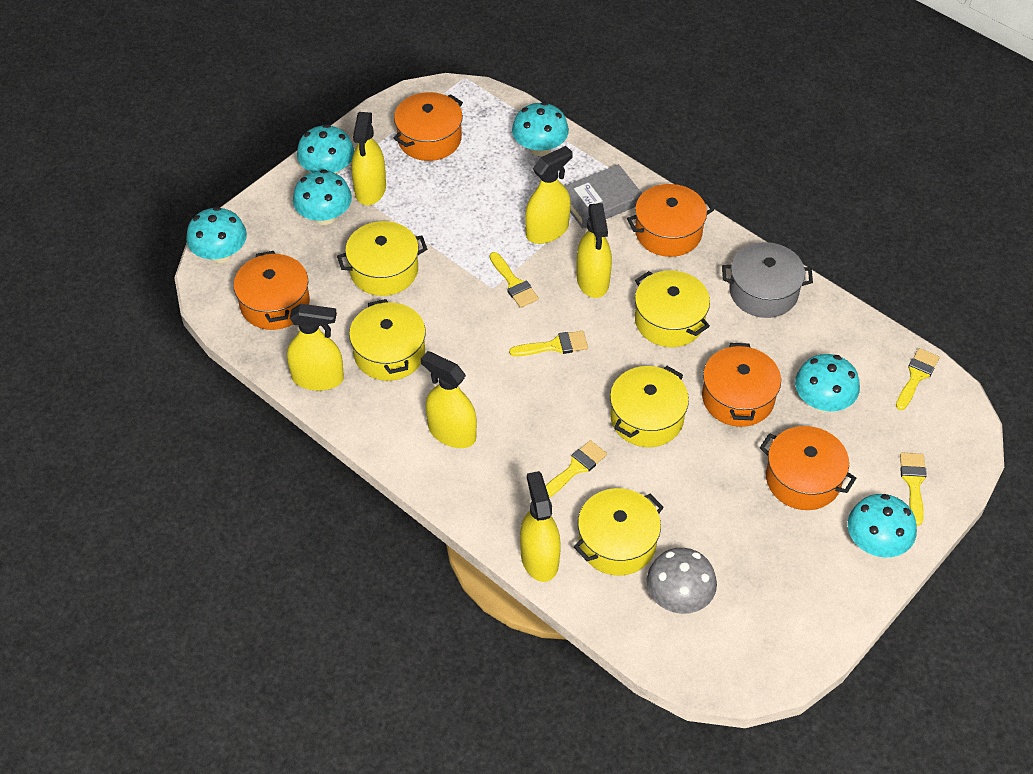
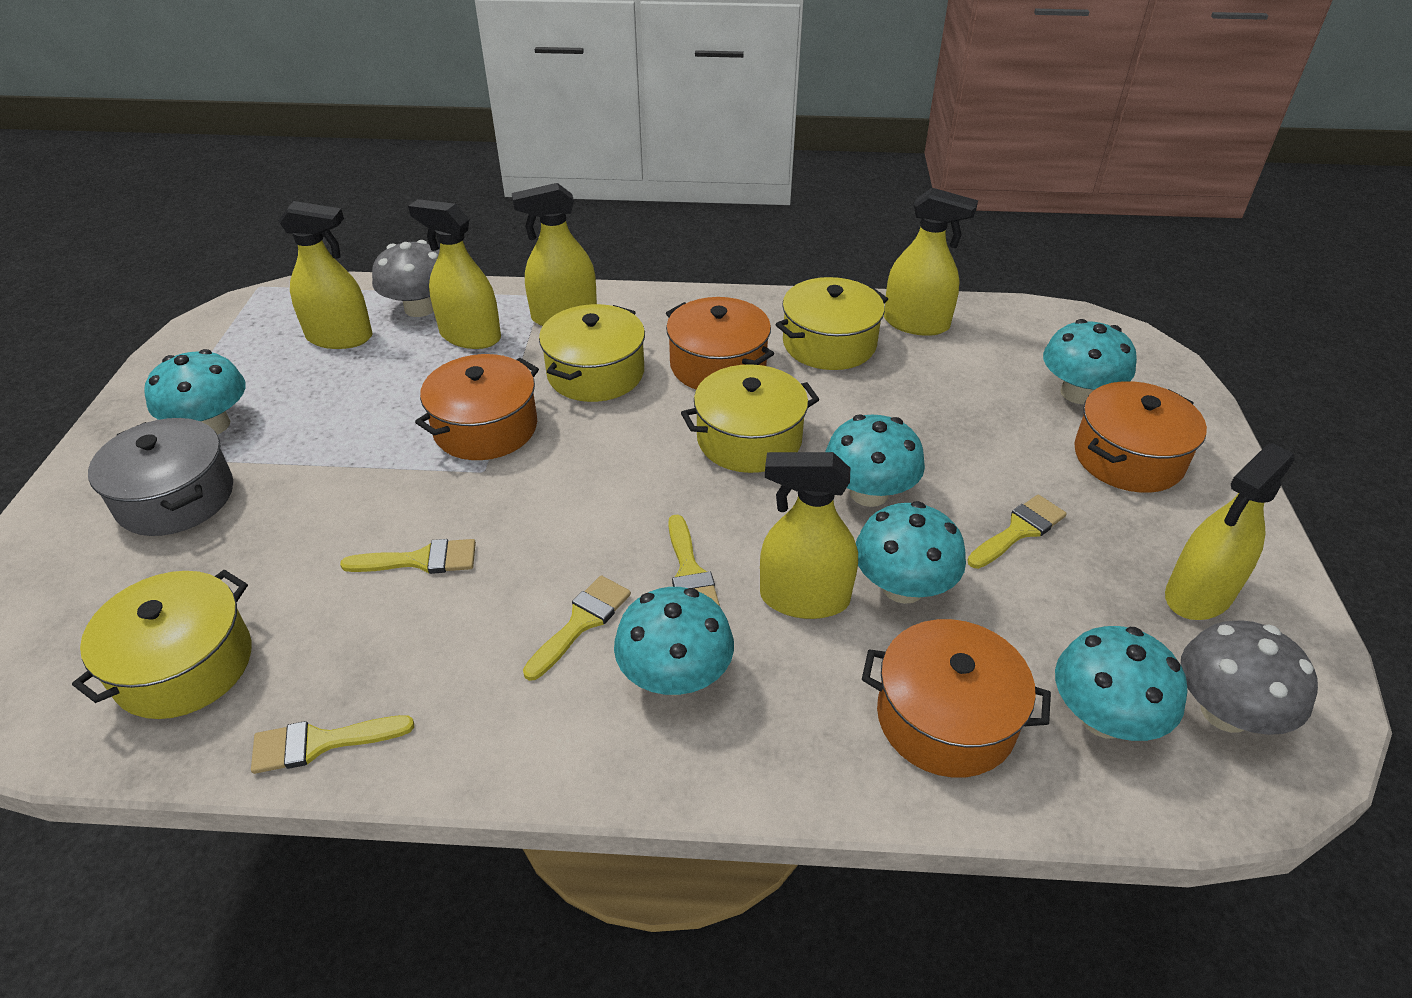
grey book: [564,164,642,229] = 1 -> none = 0
grey mushroom: [646,548,717,614] = 1 -> [372,240,440,317] [1180,620,1318,735] = 2
orange pot: [234,251,310,330] [393,92,463,161] [627,184,714,257] [702,343,781,427] [760,426,856,510] = 5 -> [415,354,539,460] [666,297,774,389] [862,619,1051,778] [1074,381,1207,493] = 4
yellow pot: [337,221,427,296] [349,299,426,381] [574,488,664,576] [610,366,689,447] [635,270,710,347] = 5 -> [72,570,252,719] [539,304,645,402] [681,364,820,473] [775,277,888,370] = 4

